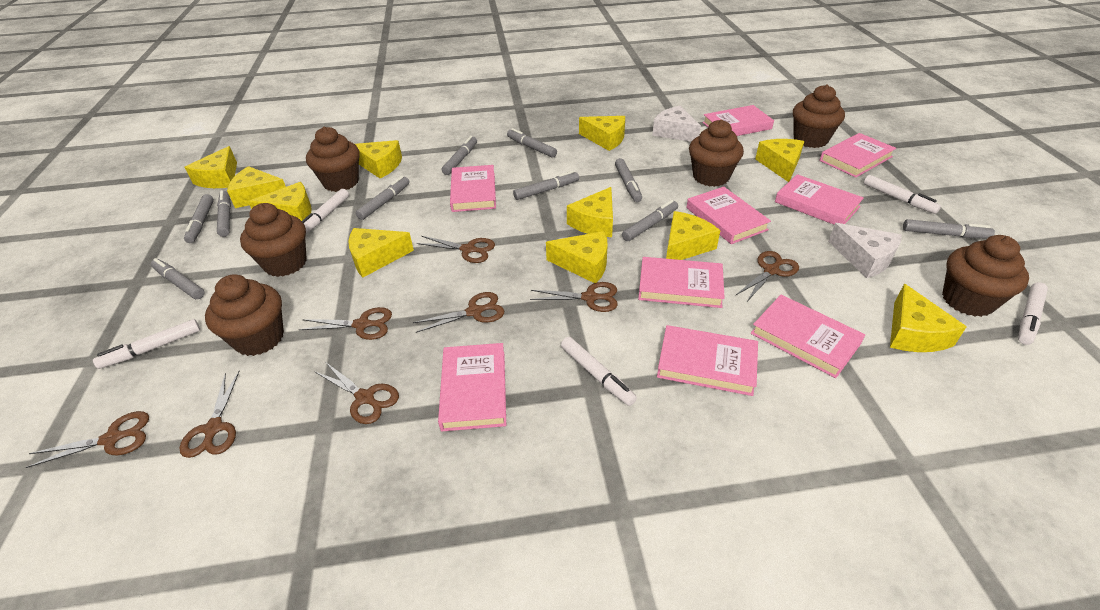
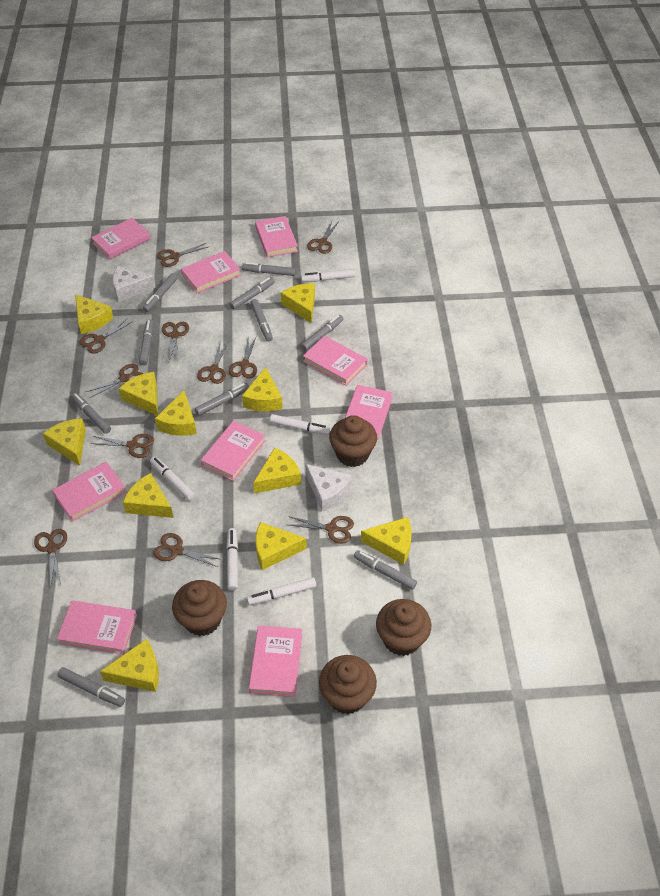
brown cupcake: [205,274,284,356] [240,203,307,277] [306,127,360,192] [689,120,744,187] [793,84,845,148] [942,235,1029,317] = 6 -> [172,580,227,636] [319,655,377,714] [329,415,377,467] [376,599,431,656] = 4
brown scissors: [25,411,149,468] [179,371,240,458] [299,307,392,340] [314,362,399,424] [413,292,504,333] [417,236,495,263] [530,282,618,312] [736,251,799,301] = 8 -> [34,529,67,588] [79,318,132,353] [86,364,143,398] [90,434,154,458] [154,533,222,567] [157,243,208,267] [162,322,189,361] [197,342,228,384] [229,338,257,379] [288,516,354,544] [307,221,338,254] = 11

